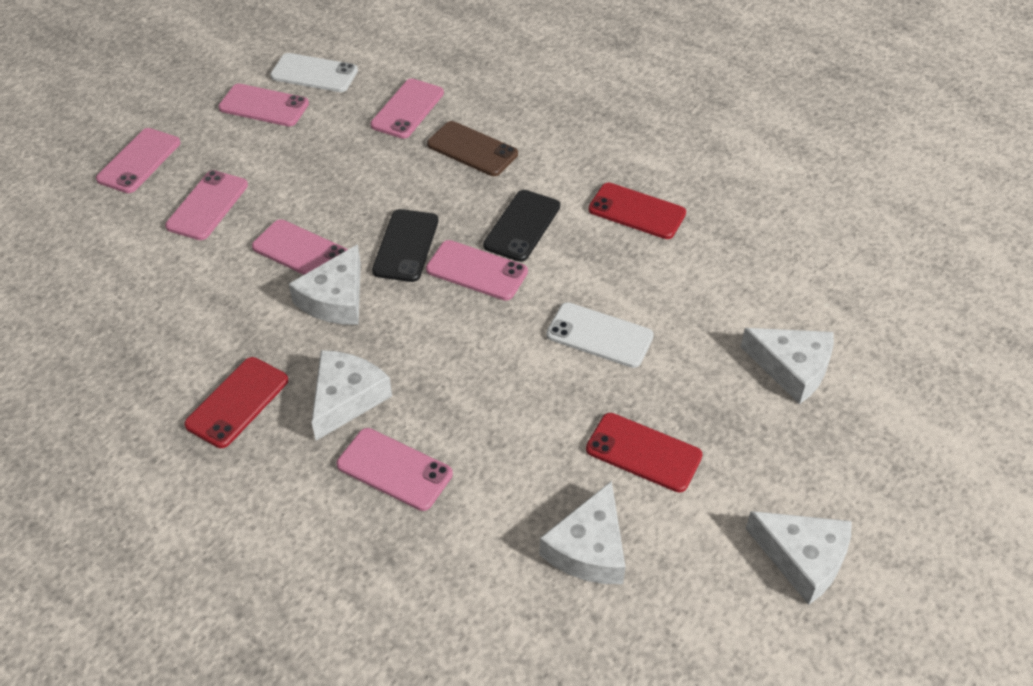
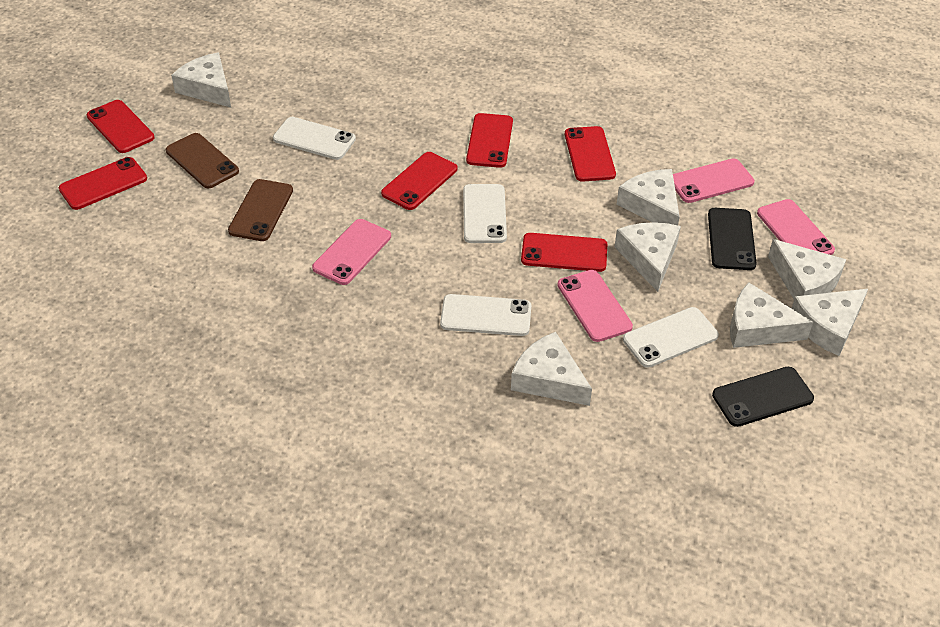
brown phone: [427,121,518,176] = 1 -> [166,133,239,188] [228,179,293,241] = 2
pink phone: [96,128,180,193] [165,170,248,240] [219,84,309,127] [252,219,348,275] [337,428,453,511] [370,79,444,139] [426,240,528,301] = 7 -> [312,219,391,285] [557,270,633,342] [673,158,754,203] [757,199,835,255] = 4
red phone: [184,357,288,448] [586,413,703,492] [588,183,686,239] = 3 -> [59,157,147,210] [87,100,155,153] [381,152,457,210] [466,113,513,168] [521,233,607,272] [565,126,616,181] = 6
white cheese: [289,244,361,325] [312,350,392,441] [540,481,625,584] [741,328,834,404] [746,511,852,605] = 5 -> [171,52,231,107] [511,332,592,406] [615,222,681,292] [617,169,680,225] [730,282,813,348] [768,239,846,299] [791,289,868,356] = 7
white phone: [270,53,358,92] [546,302,654,368] = 2 -> [273,117,356,160] [440,294,532,336] [463,184,507,243] [623,307,719,368] = 4

